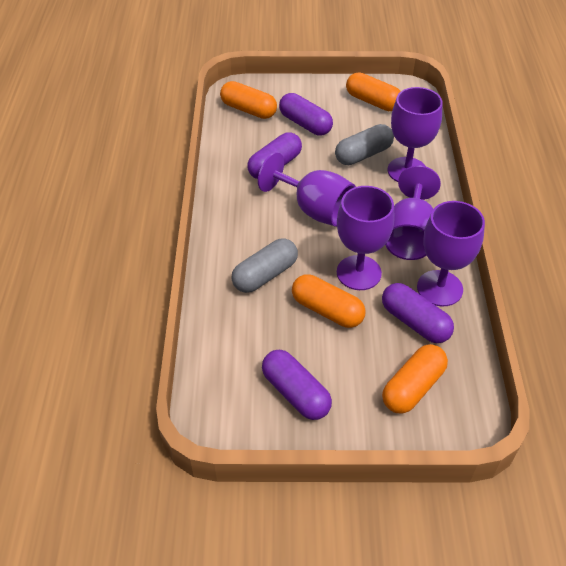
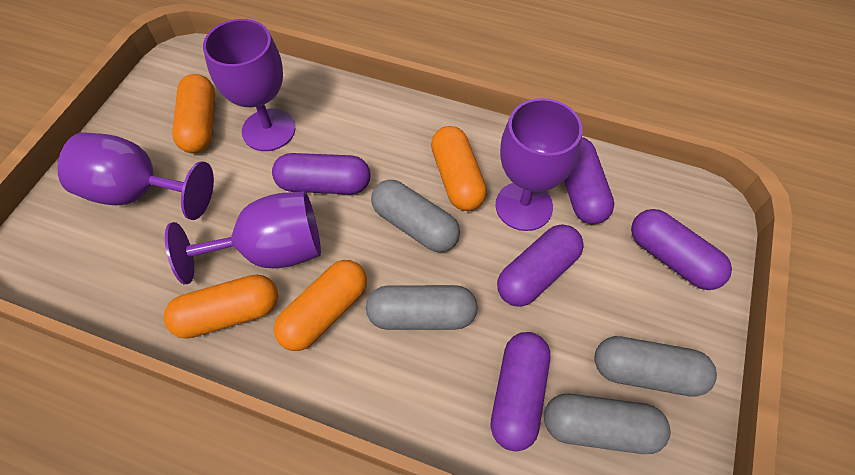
grey capsule: [231,238,298,293] [335,124,394,165] = 2 -> [366,285,478,330] [371,180,460,252] [544,394,671,454] [594,336,717,397] = 4
purple capsule: [247,132,302,179] [262,350,332,420] [279,93,333,136] [382,283,454,343] = 4 -> [272,153,370,194] [491,332,550,451] [497,224,584,307] [564,137,614,224] [631,209,732,290] = 5
purple goblet: [258,152,356,226] [337,186,394,290] [385,166,441,260] [388,87,442,182] [417,201,485,306] = 5 -> [57,132,214,220] [165,191,321,284] [203,19,295,151] [496,98,583,231] = 4

